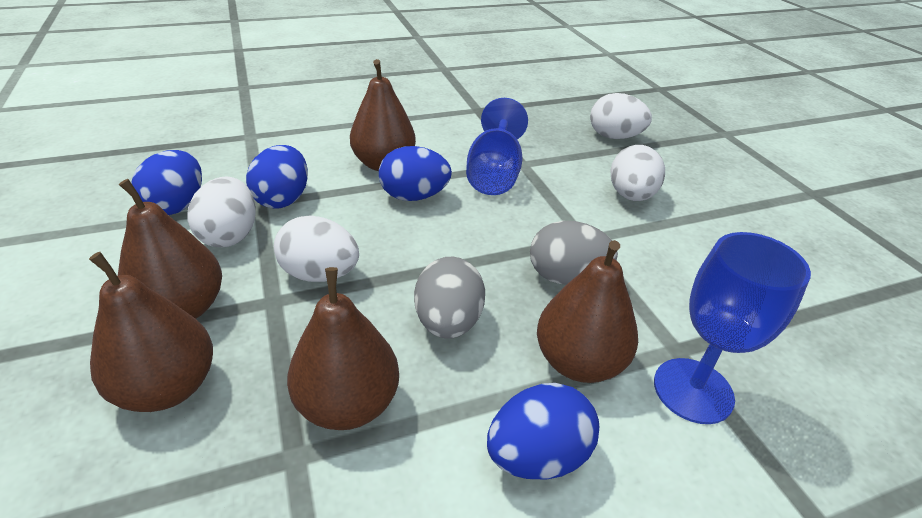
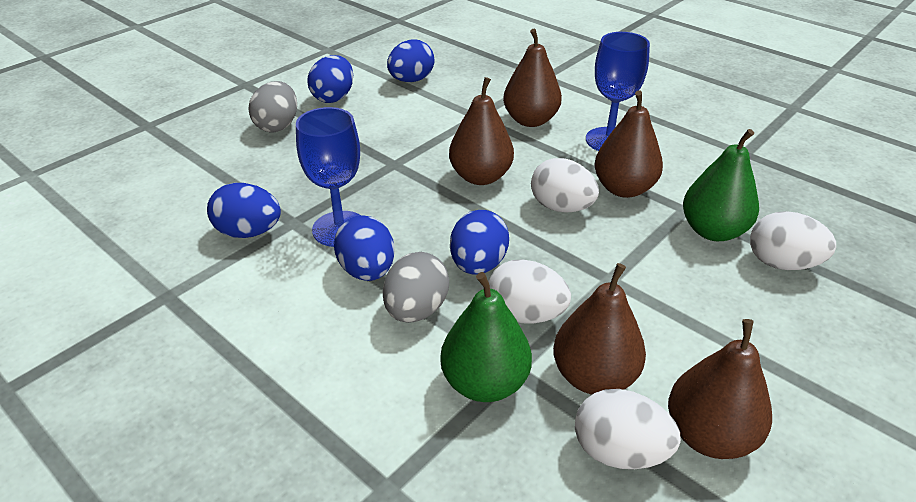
blue egg: [131,150,202,215] [246,145,308,209] [379,146,452,201] [487,383,599,479] = 4 -> [207,183,281,238] [307,55,353,103] [334,216,395,281] [387,39,435,82] [450,210,509,275] = 5
green pear: none = 0 -> [440,272,532,402] [683,129,759,241] = 2

